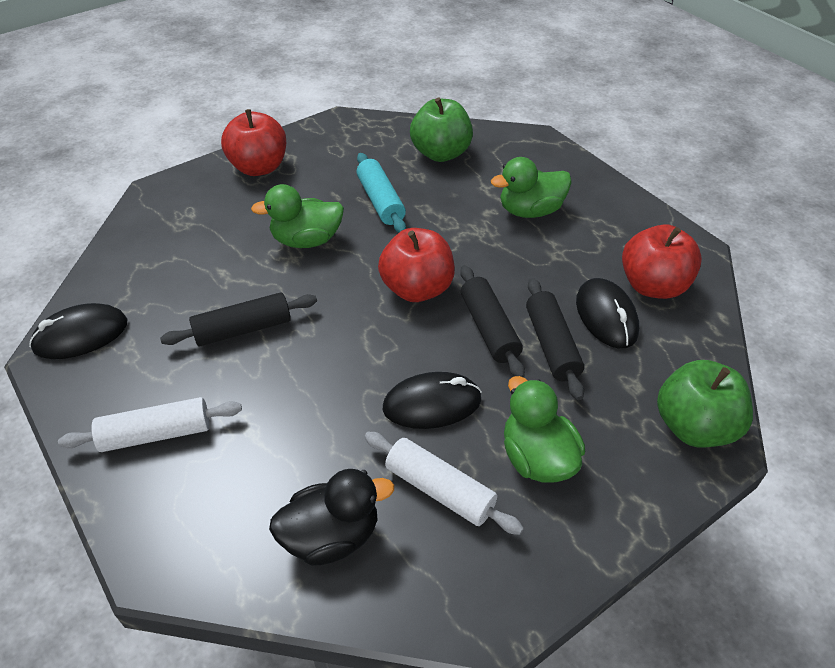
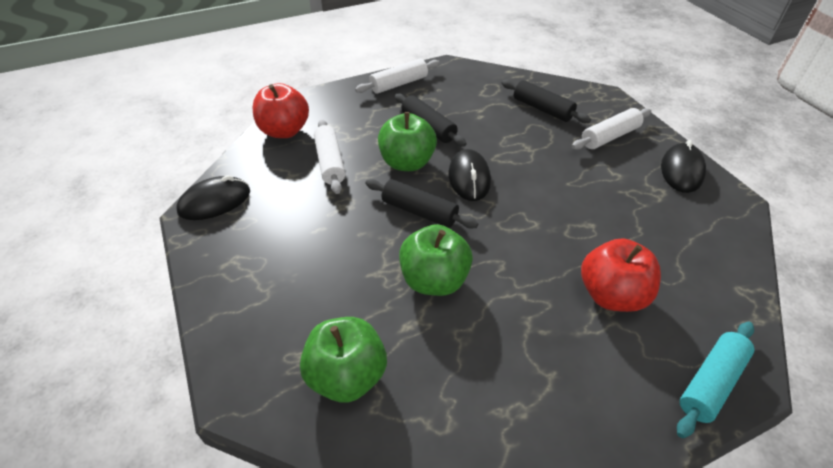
black duck: [269,469,394,566] = 1 -> none = 0
green apple: [410,97,473,162] [657,360,753,448] = 2 -> [300,317,387,403] [378,112,437,171] [399,224,473,296] = 3
green duck: [251,184,344,248] [491,157,572,218] [504,376,585,483] = 3 -> none = 0
red apple: [221,109,286,176] [378,228,455,302] [622,225,702,299] = 3 -> [252,83,309,138] [581,238,661,312] = 2
white rolling pin: [58,397,242,452] [364,432,524,535] = 2 -> [314,119,346,194] [355,59,440,94] [572,108,651,150] = 3

